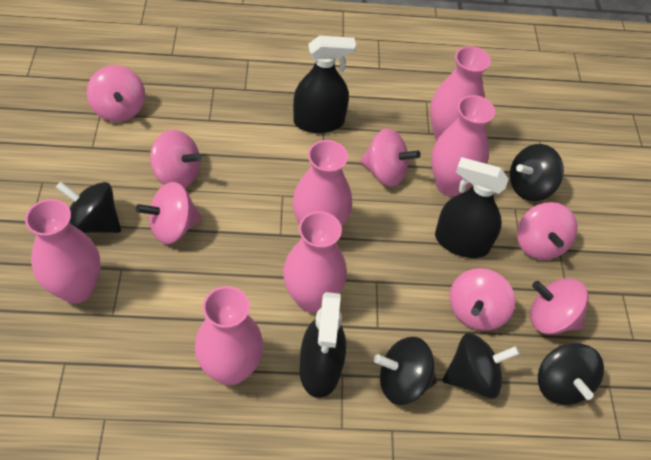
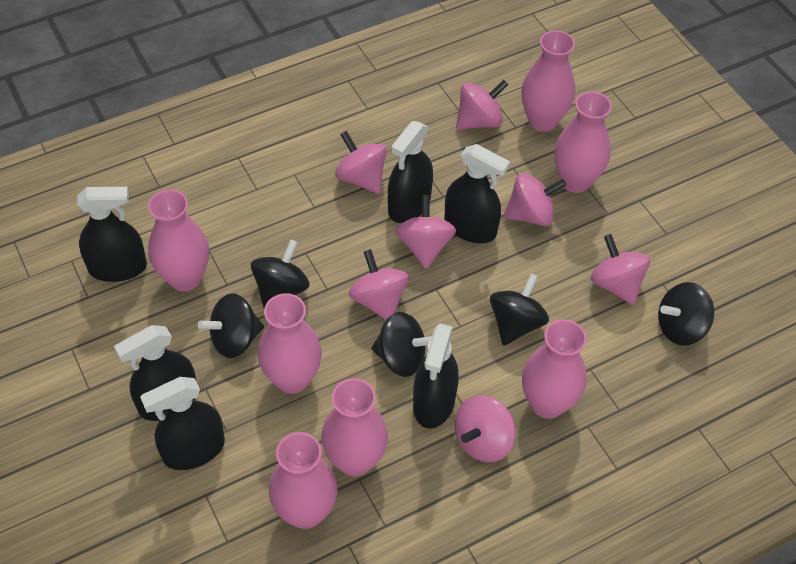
black spray bottle: [293,36,356,133] [300,292,346,398] [435,157,509,258] = 3 -> [77,187,147,282] [114,325,196,421] [140,377,225,470] [388,121,433,223] [413,324,459,429] [444,144,510,243] = 6
pink vase: [25,199,101,304] [195,286,264,386] [283,211,347,313] [292,140,352,227] [430,46,491,141] [431,95,495,197] = 6 -> [148,189,209,292] [258,293,322,394] [269,432,337,529] [321,378,388,477] [521,30,575,132] [522,319,587,419] [554,91,612,193] = 7

